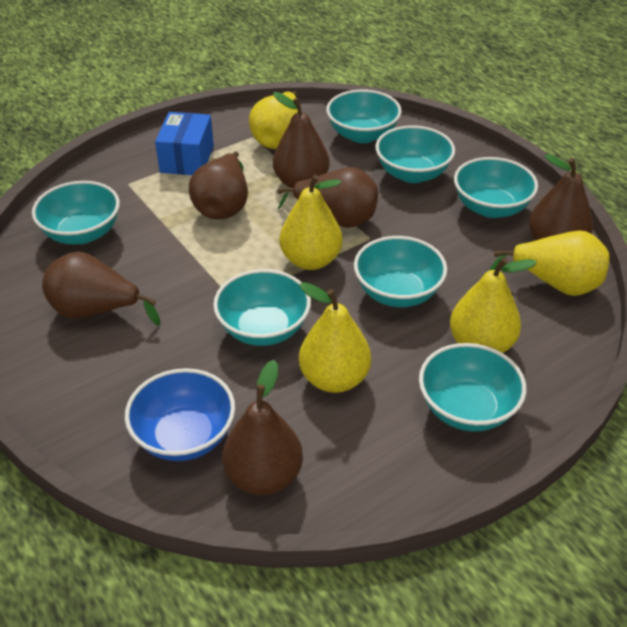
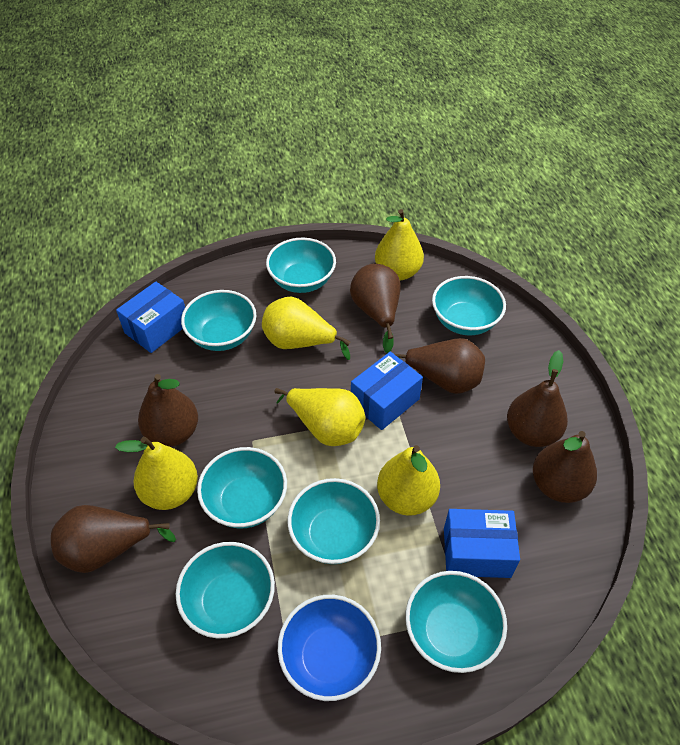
blue box: [155,112,214,175] = 1 -> [116,282,185,353] [351,352,423,430] [444,509,520,578] = 3

